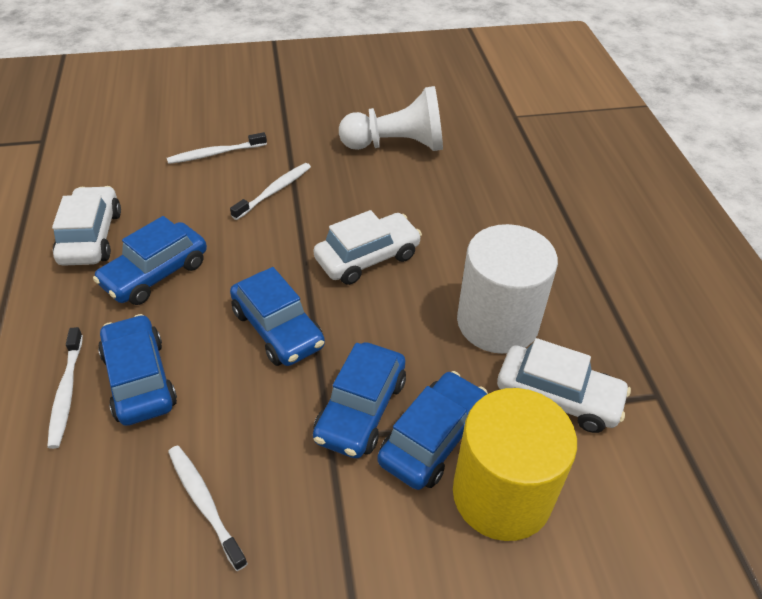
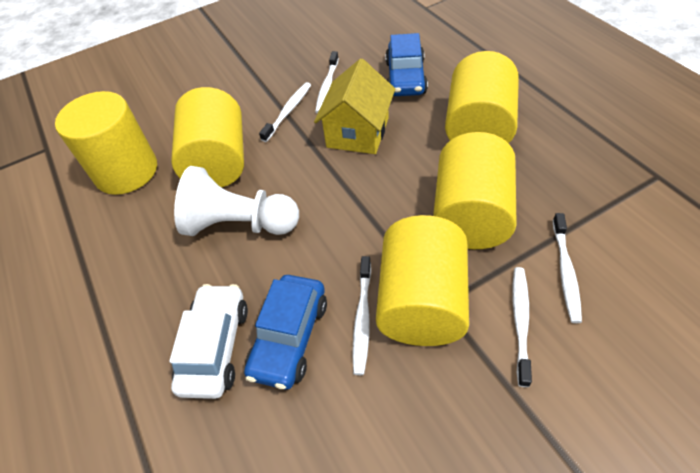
blue car: [93,216,207,305] [98,314,177,426] [230,267,325,366] [313,342,406,458] [377,371,488,490] = 5 -> [244,275,327,389] [385,33,428,96] = 2
white car: [52,186,121,266] [314,210,422,285] [497,338,631,433] = 3 -> [169,284,248,399] = 1
white cylinder: [457,224,558,354] = 1 -> none = 0
white toothbrush: [47,327,83,449] [167,132,267,164] [168,446,248,571] [230,163,311,220] = 4 -> [259,82,311,142] [315,51,339,114] [352,256,371,375] [512,267,532,387] [553,213,582,323] = 5
yellow cylinder: [453,388,577,541] = 1 -> [55,91,157,195] [171,87,244,188] [376,215,469,346] [433,132,517,249] [445,51,519,144] = 5
yellow house: none = 0 -> [314,58,395,154] = 1

